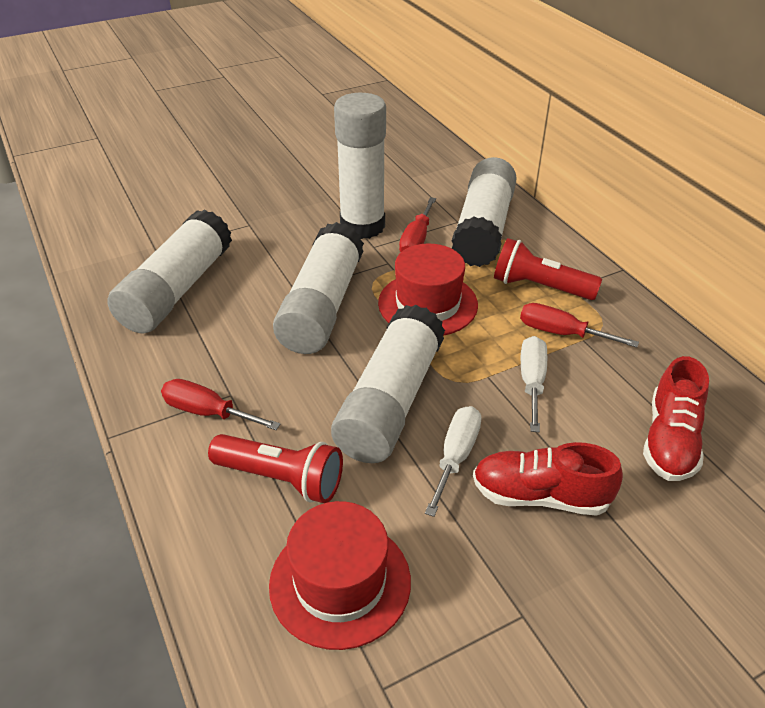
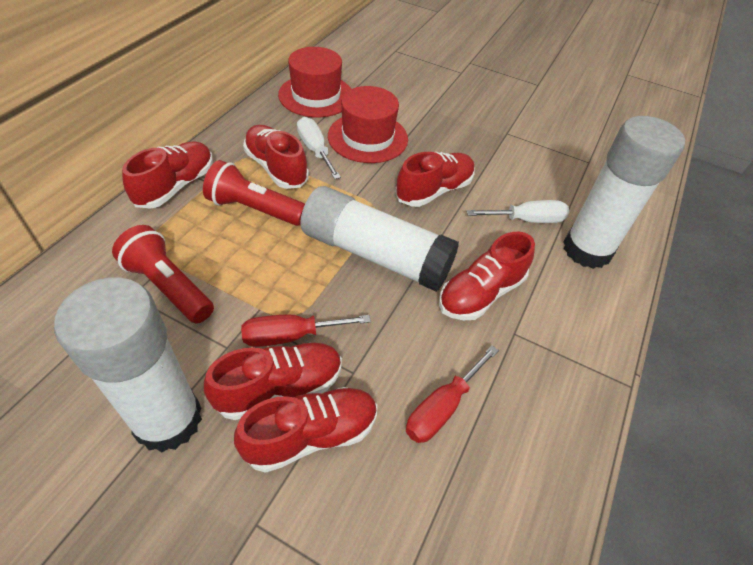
red screwdriver: [161,379,281,430] [399,197,436,252] [520,303,639,347] = 3 -> [241,314,371,347] [406,345,499,443] = 2
red shoe: [473,442,623,516] [643,356,709,481] = 2 -> [122,141,213,209] [204,343,342,420] [234,387,377,473] [243,125,309,189] [395,152,475,207] [439,232,535,320] = 6
white glue stick: [107,209,232,333] [273,222,364,354] [331,305,445,463] [334,93,386,239] [452,157,517,267] = 5 -> [54,277,202,453] [300,186,459,292] [563,116,685,269] = 3

